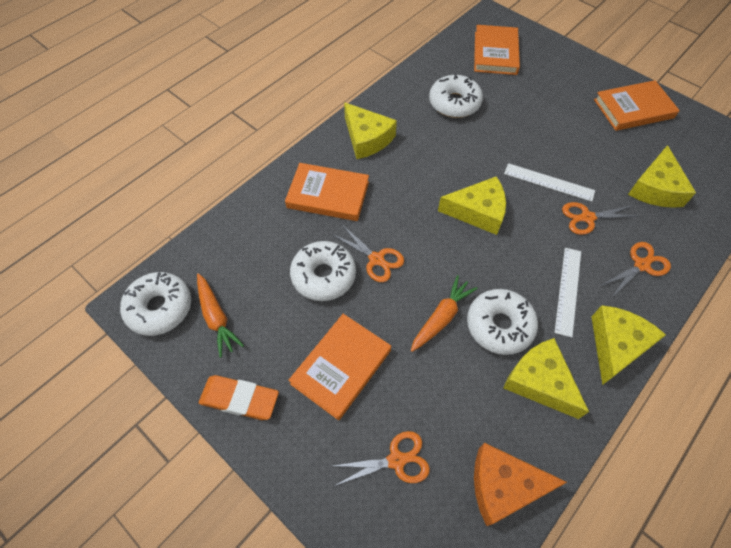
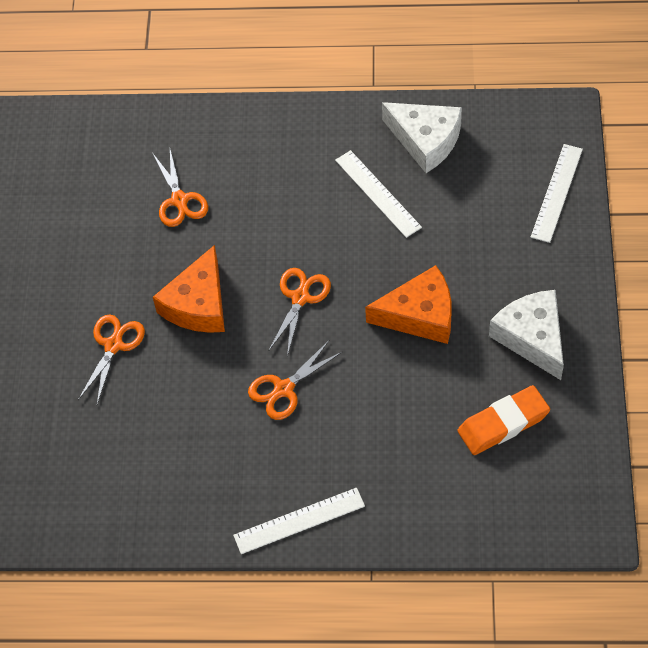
orange book: [285,163,369,221] [289,314,391,420] [474,25,520,75] [594,80,680,131] = 4 -> none = 0
orange carrot: [197,273,244,358] [411,275,477,352] = 2 -> none = 0
orange cheese: [474,443,567,526] = 1 -> [153,245,225,333] [365,265,452,344] = 2
white cheese: none = 0 -> [382,102,462,173] [489,290,564,380] = 2
white donut: [120,272,191,336] [290,241,356,301] [429,74,483,118] [467,289,538,355] = 4 -> none = 0
white ruler: [504,163,595,202] [554,248,581,337] = 2 -> [233,488,365,554] [335,150,422,238] [531,144,583,243] = 3
yellow cheese: [344,102,397,159] [438,176,506,235] [503,338,589,419] [592,305,666,385] [628,145,696,208] = 5 -> none = 0

